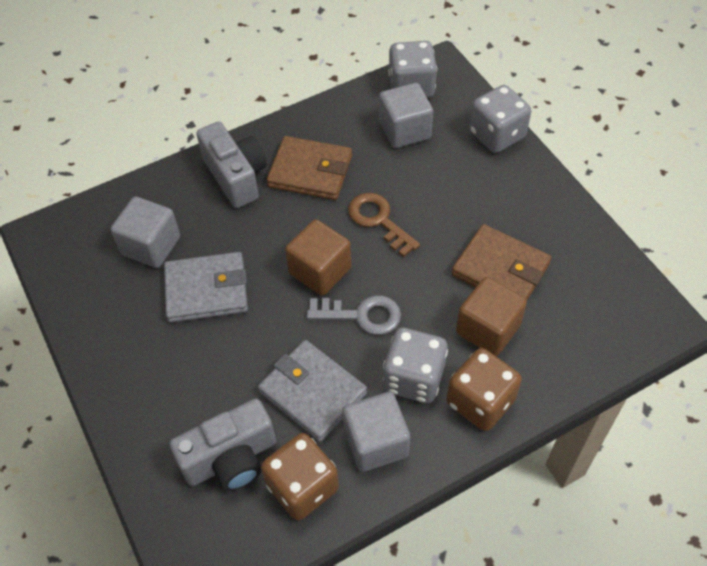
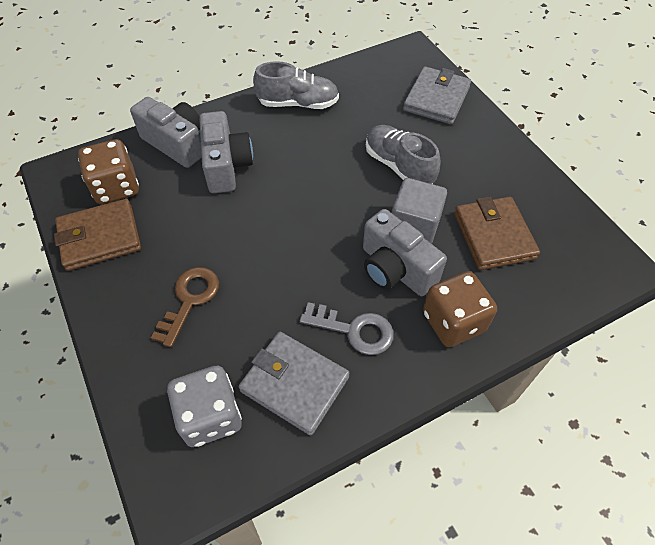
brown cube: [285,219,352,296] [456,277,527,356] = 2 -> none = 0
grey camera: [169,399,276,491] [196,121,267,208] = 2 -> [130,97,202,168] [199,111,253,193] [363,209,447,296] = 3
grey cube: [111,197,180,268] [342,392,410,472] [379,83,433,148] = 3 -> [392,178,447,244] = 1
grey dice: [383,328,448,403] [388,41,437,98] [469,85,531,153] = 3 -> [167,366,242,447] = 1
grey shoe: none = 0 -> [253,61,339,109] [366,125,441,184] = 2

